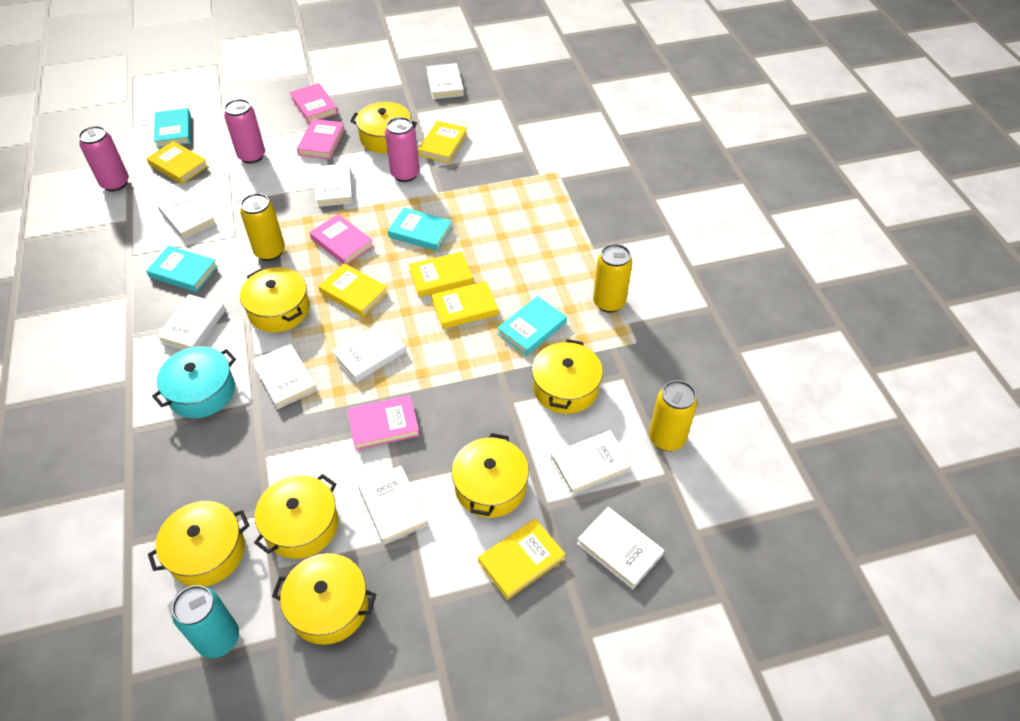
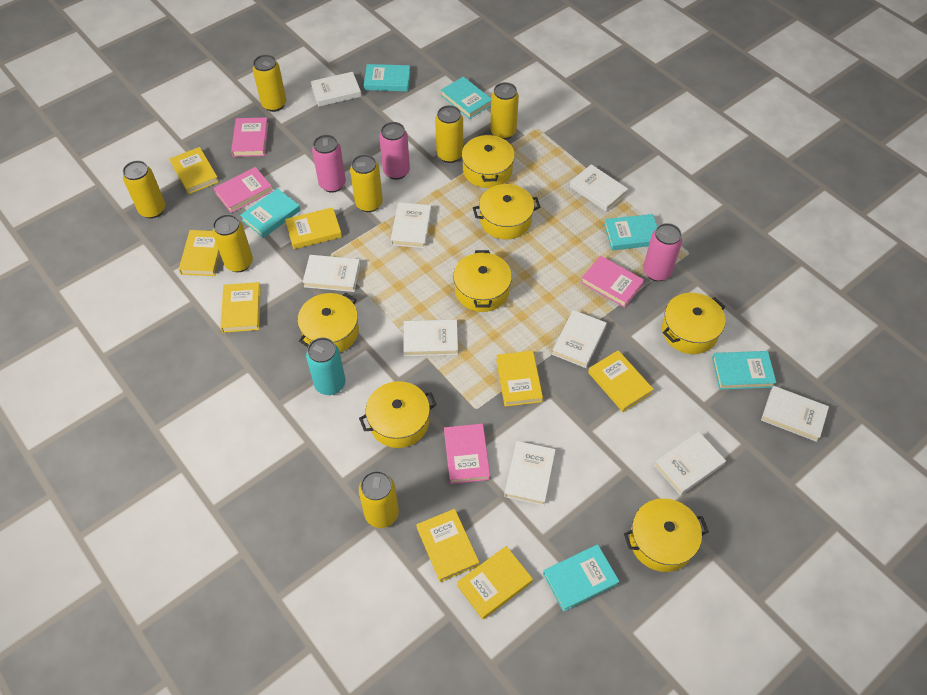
turquoise book: [146,246,218,292] [154,108,191,148] [388,207,453,251] [497,296,567,356] = 4 -> [240,188,300,238] [364,64,411,91] [441,76,491,119] [543,544,620,612] [604,214,657,250] [712,351,777,390] = 6
turquoise pot: [152,346,236,418] = 1 -> none = 0
yellow book: [146,141,208,184] [318,263,388,317] [408,252,473,297] [418,121,468,163] [431,281,499,329] [478,518,565,600] = 6 -> [170,147,219,194] [179,230,220,276] [220,282,261,333] [285,207,342,249] [417,509,479,582] [457,546,533,620] [496,351,543,407] [588,350,654,412] = 8
yellow can: [240,193,285,261] [593,244,632,313] [649,380,697,451] = 3 -> [123,160,166,218] [213,214,253,272] [253,55,287,112] [350,154,383,212] [359,471,399,528] [435,105,463,163] [490,82,519,140] = 7

